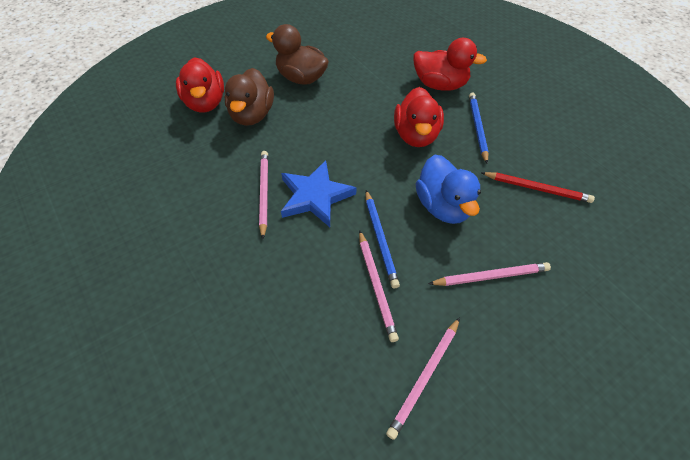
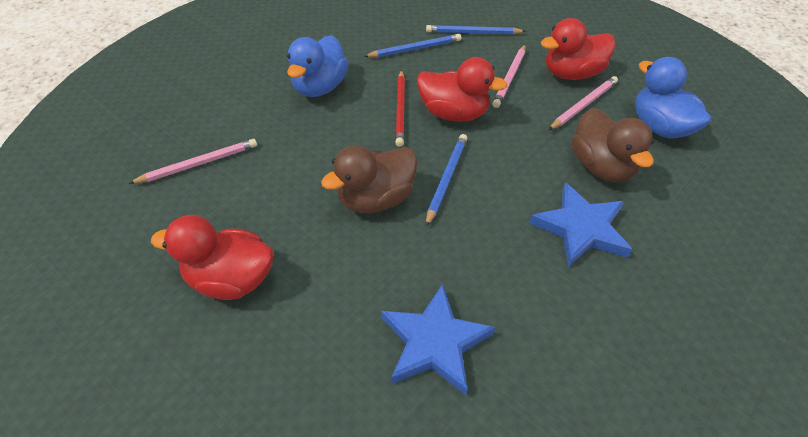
blue duck: [415,155,481,224] = 1 -> [287,35,349,97] [635,57,711,138] = 2
blue pencil: [366,190,400,288] [469,92,489,163] = 2 -> [364,34,461,57] [426,25,526,35] [426,134,468,227] = 3
blue star: [281,160,356,227] = 1 -> [381,284,495,395] [529,182,633,267] = 2
pink pencil: [259,151,268,239] [359,230,399,342] [386,317,460,440] [428,262,551,286] = 4 -> [128,139,257,184] [492,44,526,108] [549,76,618,130] = 3

